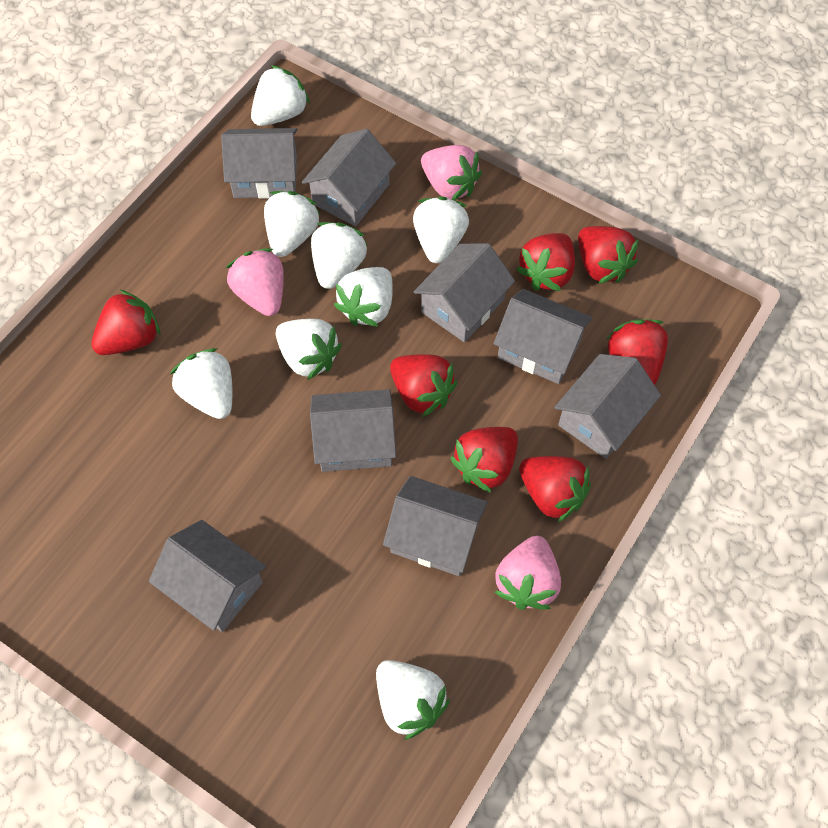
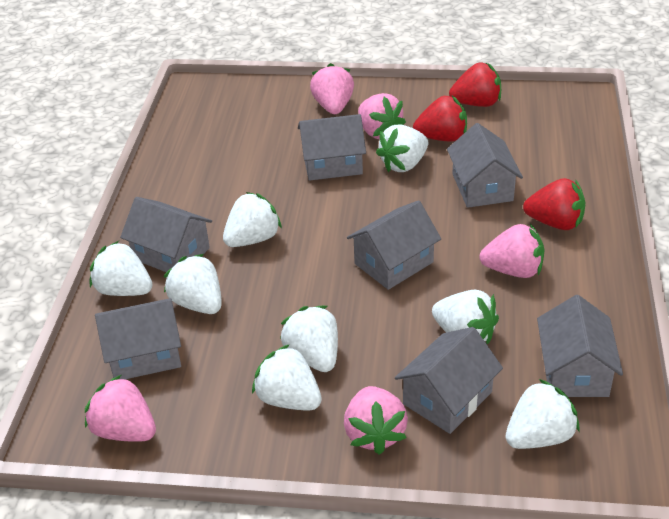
grey house: [149,520,266,632] [221,128,297,199] [302,129,396,227] [310,389,396,472] [383,476,488,576] [414,243,515,342] [494,289,592,384] [554,354,661,459] = 8 -> [95,298,181,379] [120,197,212,272] [298,114,366,181] [347,200,441,290] [395,327,503,434] [447,123,523,208] [537,295,623,397] = 7
pink strawberry: [226,248,284,316] [421,145,482,200] [495,536,561,610] = 3 -> [85,375,156,442] [310,63,354,114] [344,386,408,455] [358,93,406,139] [480,224,544,278] = 5
red strawberry: [91,289,161,355] [390,354,457,417] [450,427,518,493] [516,233,575,291] [519,456,591,522] [578,226,639,284] [607,319,668,385] = 7 -> [413,96,467,142] [449,63,501,107] [523,178,585,230] = 3

